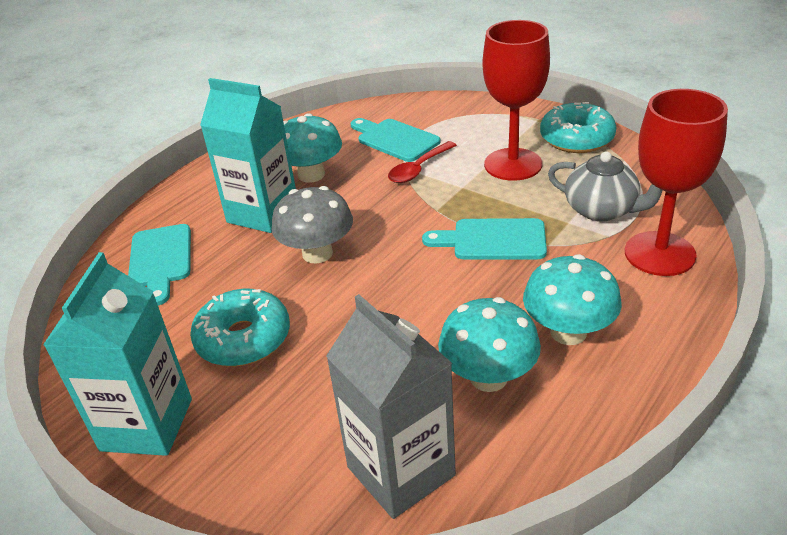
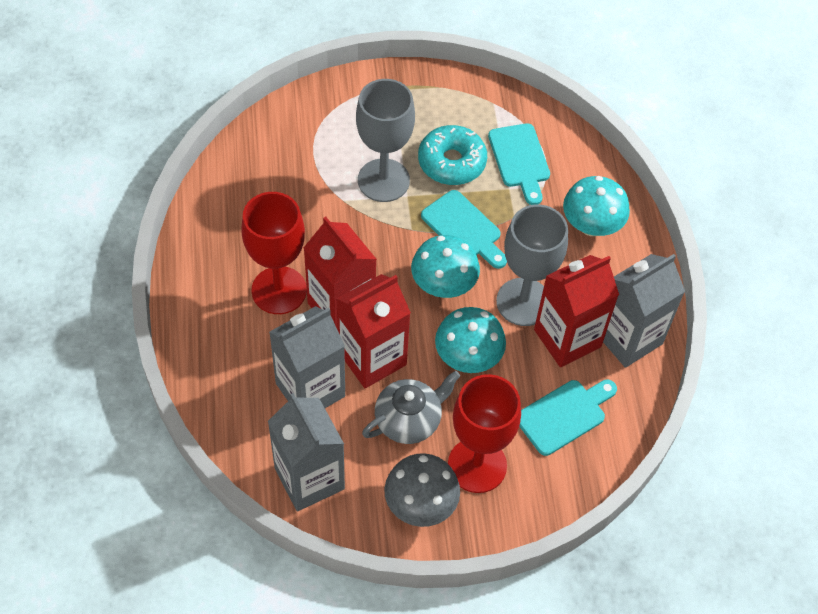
grey carton: [326,294,456,519] = 1 -> [268,393,345,512] [269,306,345,408] [603,254,685,368] = 3
grey goblet: none = 0 -> [356,79,415,202] [496,205,568,326] = 2
red carton: none = 0 -> [304,217,377,328] [336,274,411,388] [534,255,619,367] = 3
red spoon: [388,141,457,183] = 1 -> none = 0
turquoise carton: [43,252,192,456] [200,78,296,233] = 2 -> none = 0
turquoise donut: [190,289,290,367] [540,102,617,153] = 2 -> [418,125,487,185] = 1

